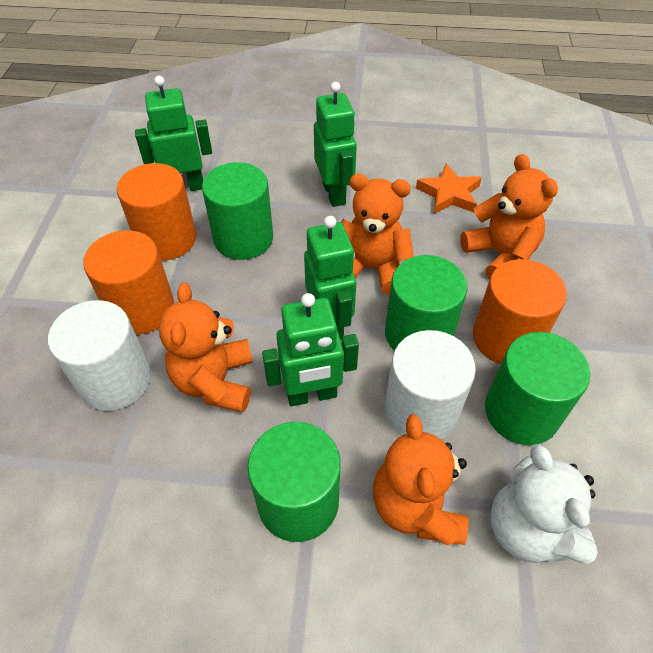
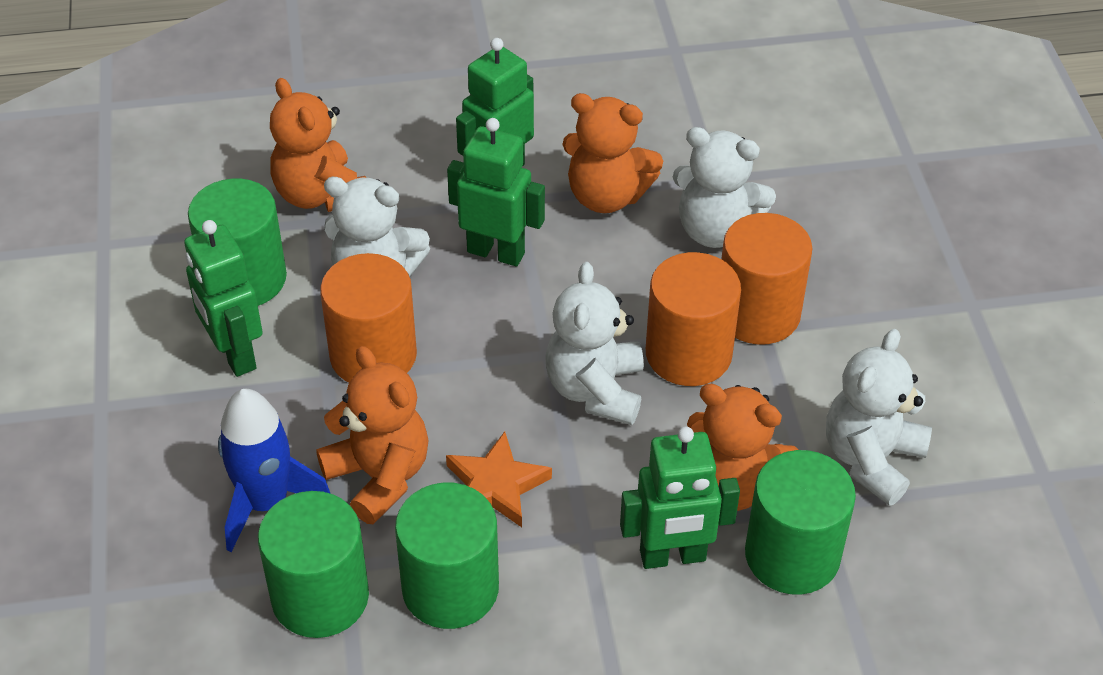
blue rocket: none = 0 -> [218,389,331,552] = 1
white cylinder: [48,300,151,411] [385,330,476,440] = 2 -> none = 0
white teddy bear: [490,445,598,564] = 1 -> [324,177,430,277] [545,262,644,425] [673,127,776,248] [826,329,932,506] = 4

